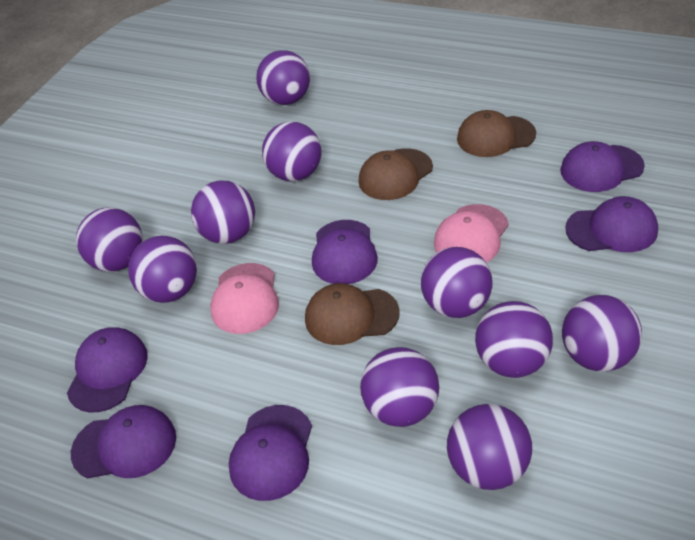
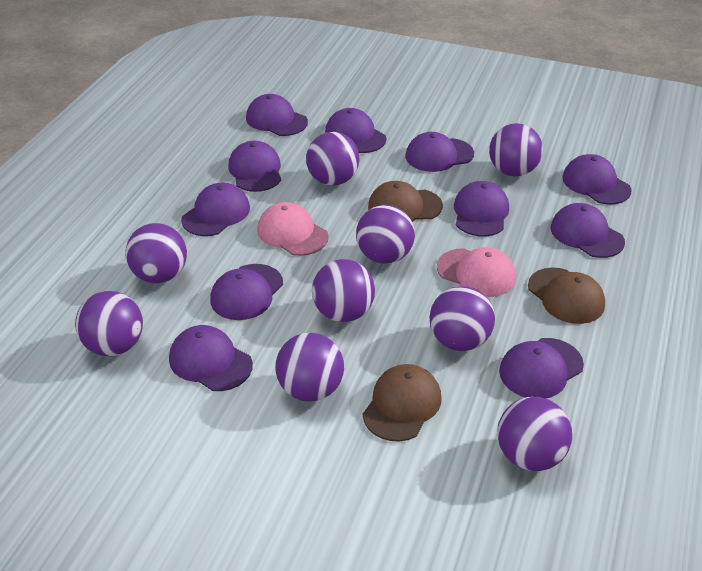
purple ball: [76,208,143,272] [128,236,197,303] [191,180,255,244] [256,50,310,105] [262,121,322,182] [360,347,439,427] [421,247,493,318] [447,404,532,490] [475,301,553,378] [562,295,642,372] = 10 -> [75,291,143,356] [125,223,187,283] [275,333,344,402] [306,132,359,186] [312,259,375,322] [356,205,415,264] [429,286,495,351] [489,123,543,176] [497,397,572,471] = 9
purple cap: [67,327,148,412] [71,405,176,478] [229,405,312,501] [312,220,378,284] [560,141,645,192] [565,196,658,252] = 6 -> [169,325,253,391] [181,183,250,236] [210,264,283,320] [228,141,281,192] [246,94,308,136] [325,108,386,153] [405,132,474,172] [454,181,509,237] [499,338,584,399] [551,203,625,258] [562,154,631,204] = 11

